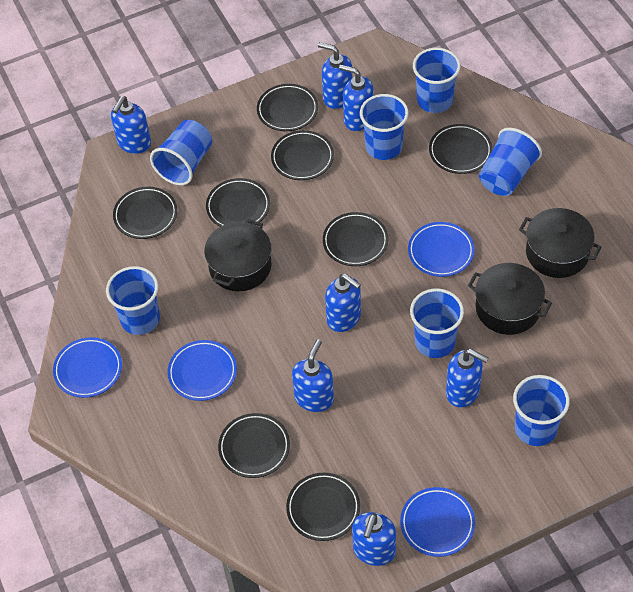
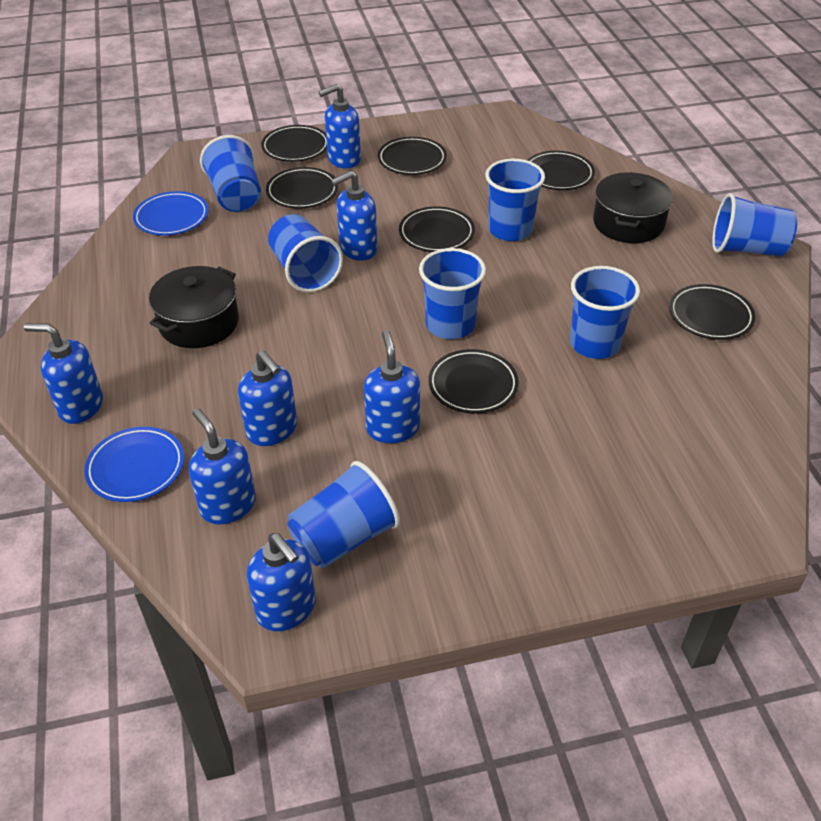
black plate: [113,187,177,239] [206,178,270,227] [218,413,290,478] [257,84,318,131] [271,130,334,180] [286,473,360,541] [323,212,388,266] [429,124,492,174] = 8 -> [261,125,327,162] [266,167,338,209] [378,137,447,175] [399,206,475,252] [428,349,519,414] [527,151,595,190] [669,284,756,340] = 7
black pot: [204,219,272,291] [468,263,552,335] [519,208,601,278] = 3 -> [149,266,239,348] [593,172,673,243] = 2
blue plate: [53,337,122,398] [168,340,237,401] [400,487,475,557] [408,222,475,277] = 4 -> [84,427,184,502] [133,191,208,235] = 2

